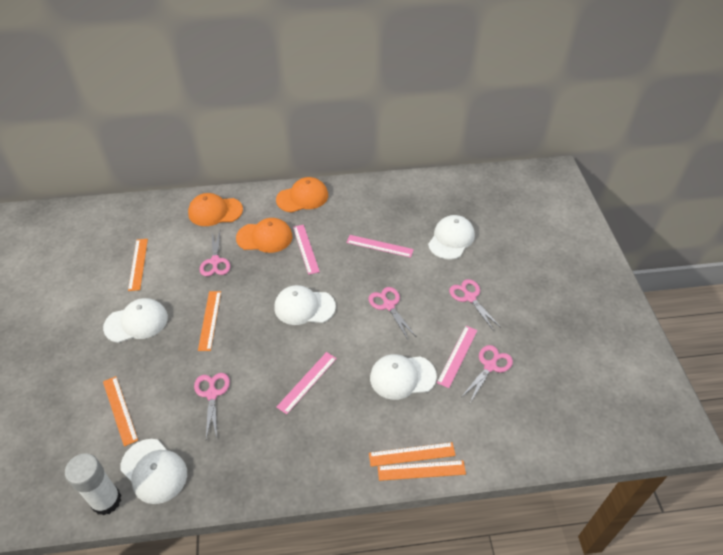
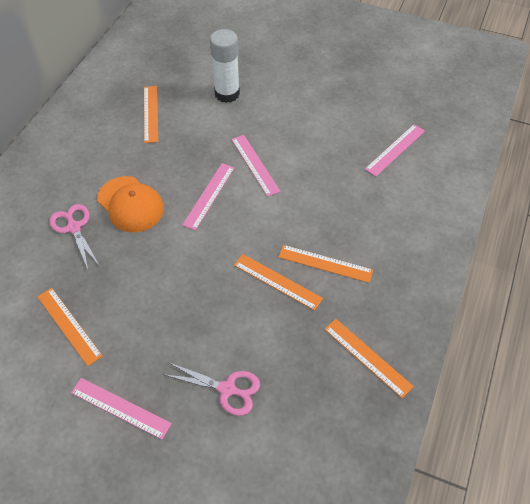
orange cap: [188,193,243,226] [236,218,293,253] [276,177,328,213] = 3 -> [97,176,164,232] = 1
pink scissors: [194,373,230,439] [200,231,230,276] [368,287,415,339] [449,279,500,331] [462,345,513,402] = 5 -> [49,204,99,269] [163,362,260,416] = 2
white cap: [103,298,168,343] [120,439,187,504] [274,285,336,325] [370,354,437,400] [428,215,475,260] = 5 -> none = 0

